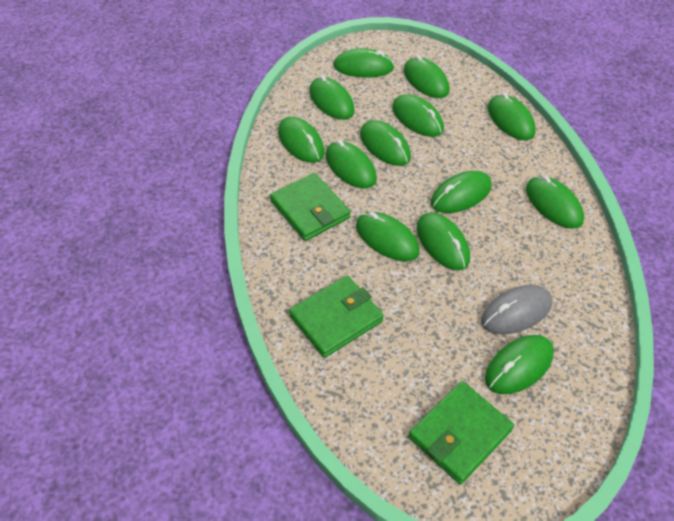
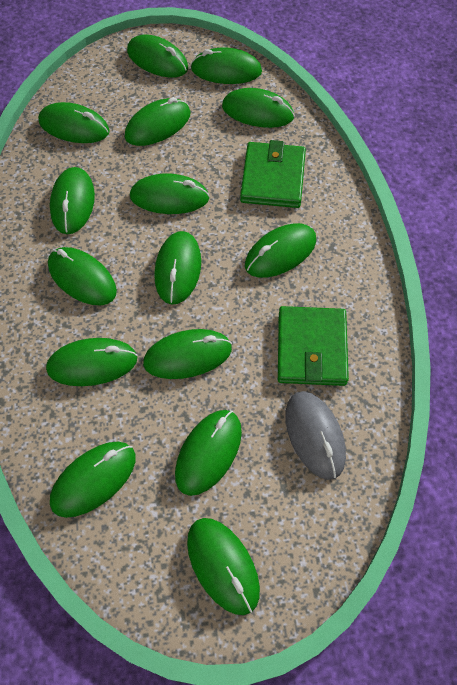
green mouse: [278,117,325,163] [309,75,355,120] [326,140,377,189] [333,48,395,78] [356,212,420,261] [360,120,411,166] [392,94,444,137] [404,55,450,98] [417,212,470,270] [431,171,492,213] [485,335,554,394] [488,93,536,140] [526,175,584,229] = 13 -> [38,102,110,143] [46,338,137,386] [48,247,117,305] [50,167,95,234] [50,442,136,518] [125,97,190,146] [127,35,188,78] [130,173,210,214] [143,329,232,379] [154,231,201,305] [175,410,242,496] [187,518,260,615] [191,48,262,84] [222,88,295,128] [245,223,316,278] = 15
green wallet: [270,173,350,241] [289,275,384,358] [409,381,514,484] = 3 -> [240,140,306,208] [278,306,349,386] = 2

